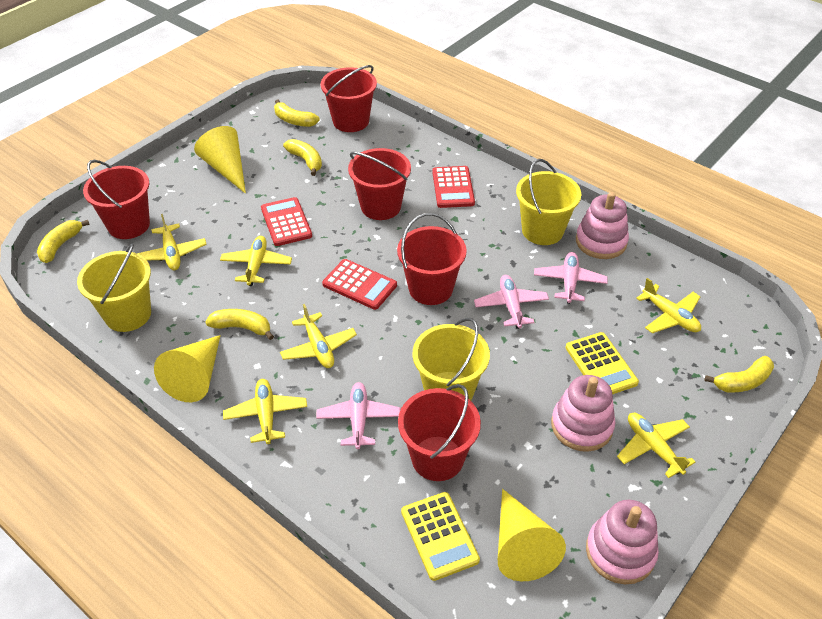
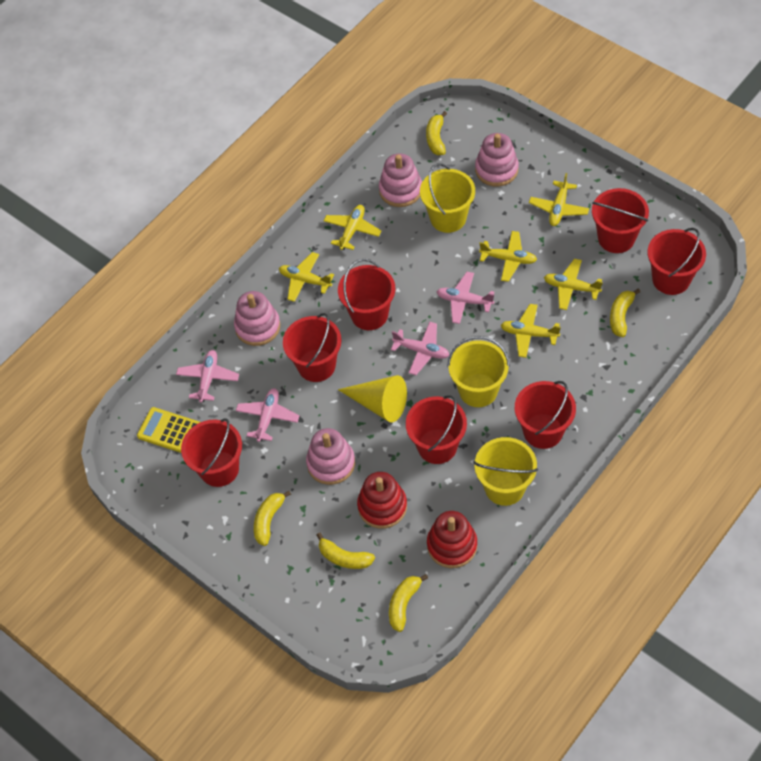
pink plane: [316,382,400,449] [474,275,549,329] [534,252,608,304] = 3 -> [176,350,239,403] [236,388,300,442] [391,322,449,375] [437,272,494,324] = 4
pink stacking toy: [551,375,615,452] [576,192,629,259] [586,500,659,584] = 3 -> [234,291,280,346] [306,428,355,485] [379,153,422,207] [475,133,519,187] = 4
red bucket: [83,160,150,239] [321,65,377,132] [348,148,411,220] [397,213,467,305] [398,384,481,481] = 5 -> [181,418,242,487] [283,313,341,382] [338,259,395,330] [406,395,467,464] [515,381,576,449] [592,188,649,253] [647,228,706,295] = 7
red calculator: [261,197,312,246] [322,259,397,310] [432,166,475,208] = 3 -> none = 0
red stacking toy: none = 0 -> [357,472,407,529] [427,511,477,568] = 2
yellow calculator: [401,492,480,581] [566,332,639,394] = 2 -> [137,407,200,453] = 1
yellow cone: [154,335,221,402] [194,126,246,194] [498,489,566,581] = 3 -> [338,375,407,423] = 1

